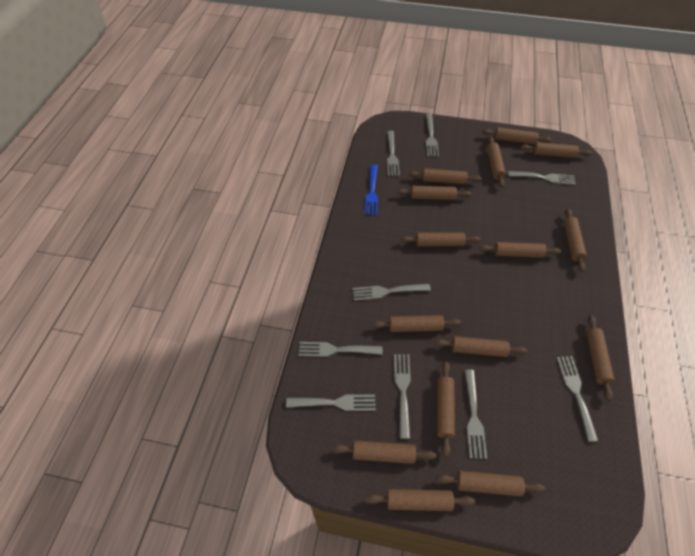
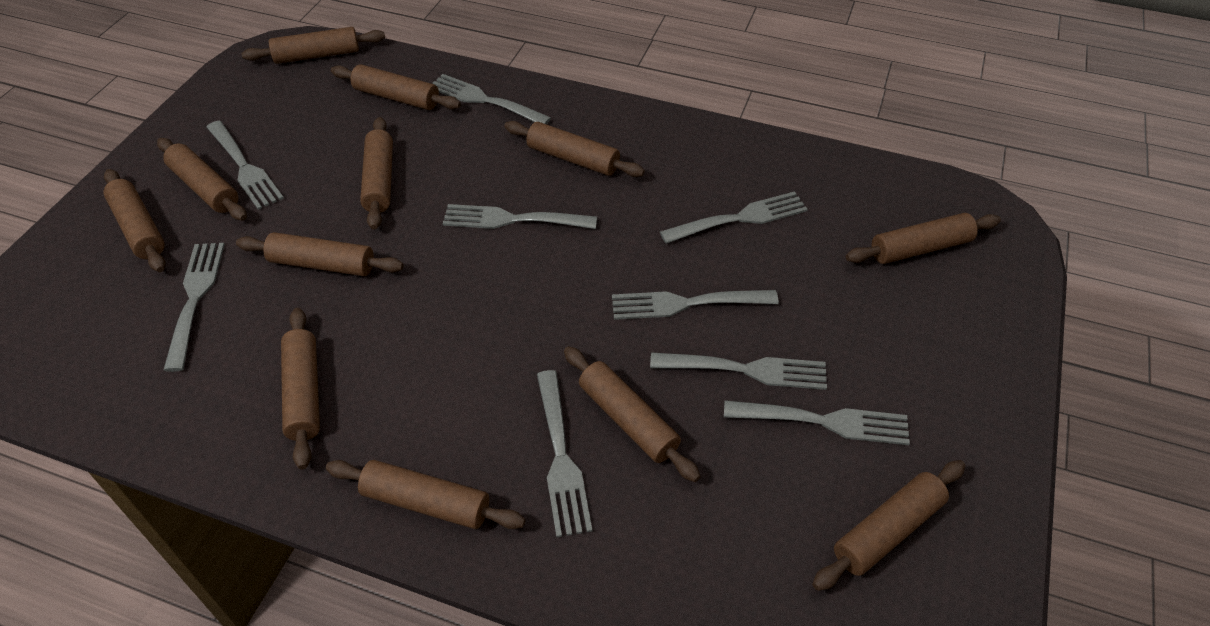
blue fork: [364,165,378,216] = 1 -> none = 0
brown rolling pin: [333,440,436,464] [366,489,475,511] [372,315,461,332] [397,186,471,200] [401,232,481,246] [409,169,482,184] [434,336,527,357] [436,471,545,496] [437,361,455,458] [479,242,561,258] [482,127,551,144] [486,136,506,187] [520,142,592,158] [563,208,587,272] [586,315,615,401] = 15 -> [104,169,166,272] [157,138,247,221] [236,232,404,276] [241,27,385,64] [281,308,320,469] [326,460,525,529] [331,64,461,110] [360,117,393,230] [504,121,645,177] [564,346,701,482] [812,460,965,591] [846,213,1001,264] = 12

